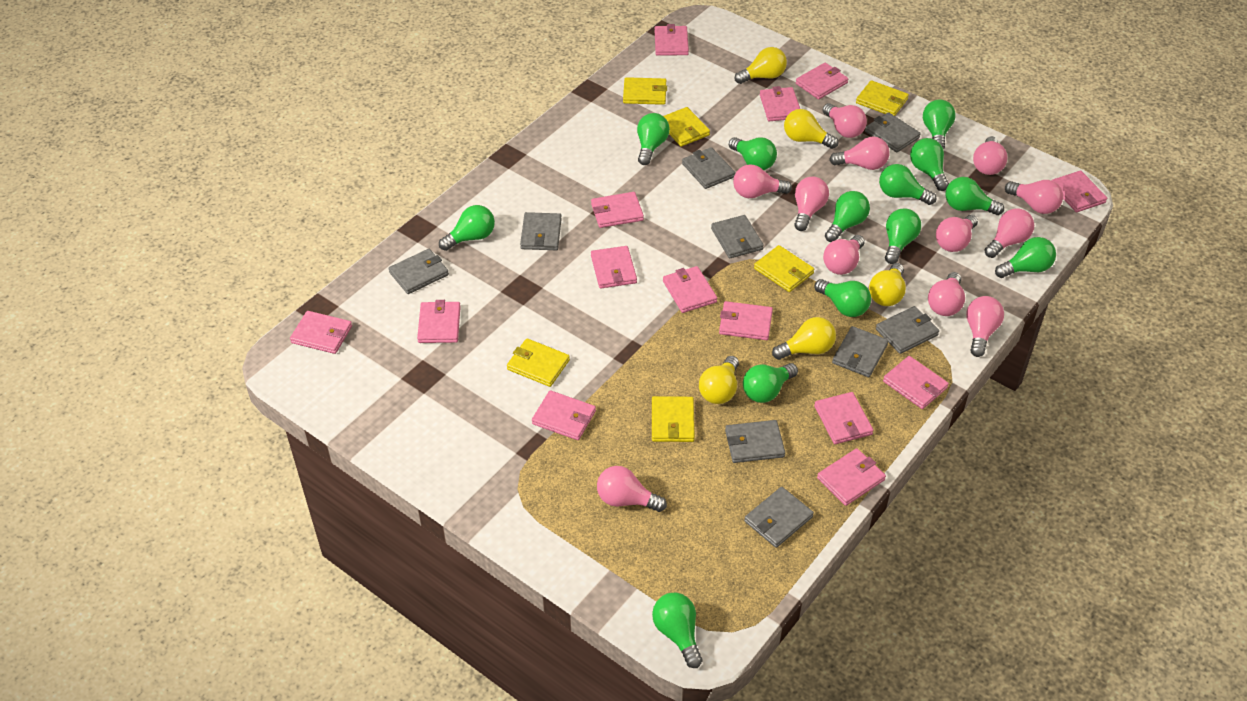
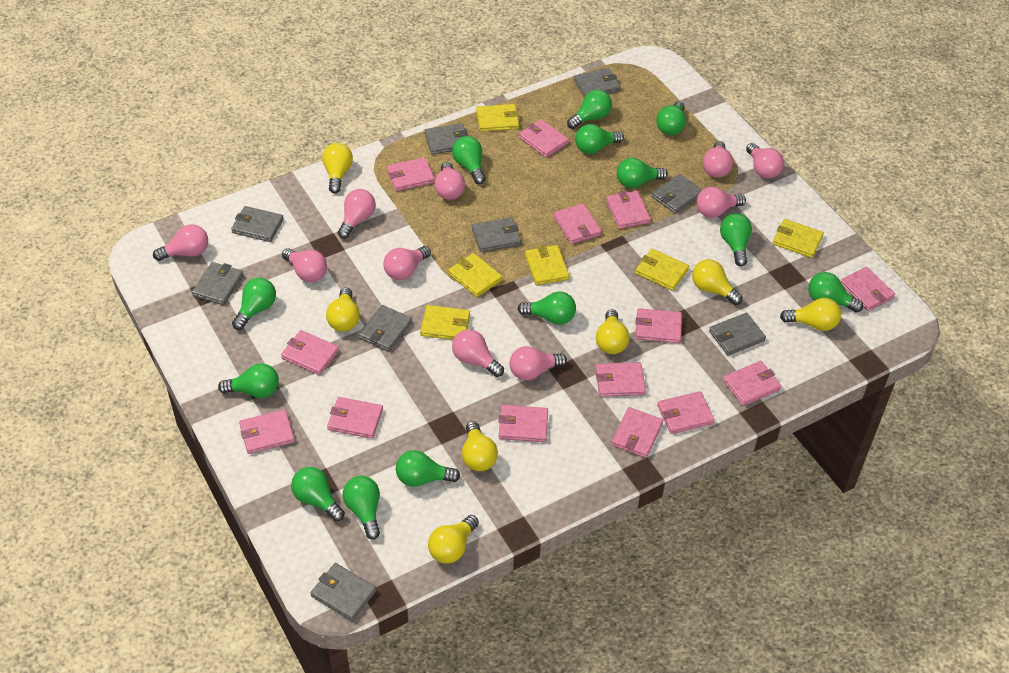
pink light bulb: [597,466,667,512] [733,164,792,198] [794,177,829,231] [822,103,867,138] [823,235,865,275] [829,136,890,170] [928,272,965,316] [936,215,978,252] [966,296,1004,357] [973,136,1007,175] [984,208,1034,258] [1005,180,1063,214] = 12 -> [153,224,208,261] [282,248,327,282] [338,189,376,239] [383,246,431,280] [434,162,465,200] [452,329,504,377] [510,346,567,381] [696,187,746,218] [703,141,733,178] [746,143,784,179] = 10
yellow light bulb: [699,356,739,404] [734,47,787,84] [772,317,836,360] [784,109,838,149] [869,263,906,306] = 5 -> [322,143,353,194] [326,288,360,332] [428,515,479,564] [462,421,498,471] [596,309,629,354] [692,259,742,305] [780,298,841,331] = 7

